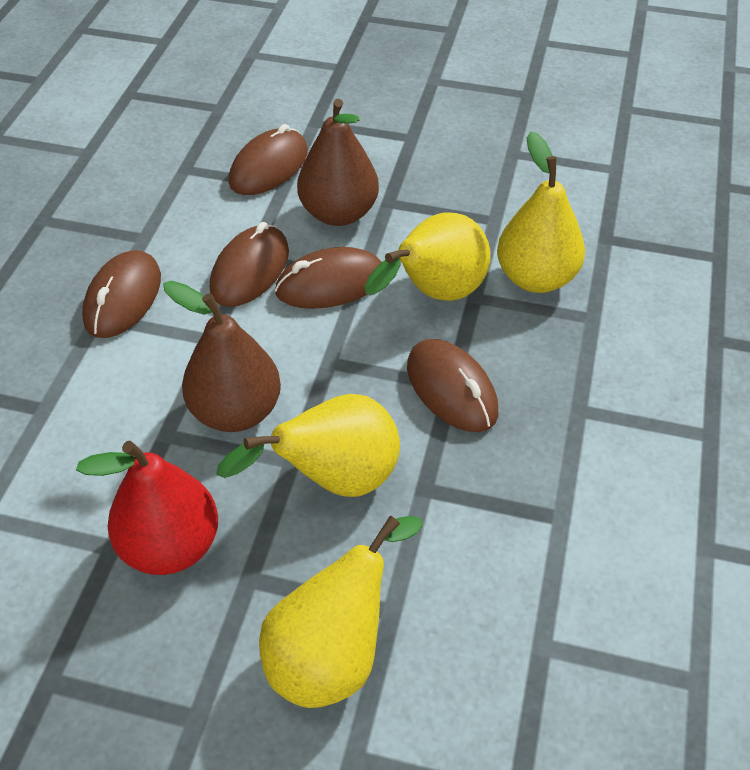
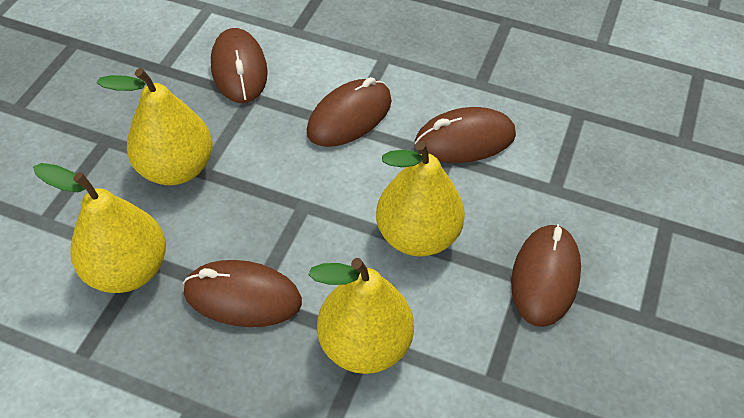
brown pear: [163,281,281,432] [297,99,379,226] = 2 -> none = 0
red pear: [76,441,218,575] = 1 -> none = 0

